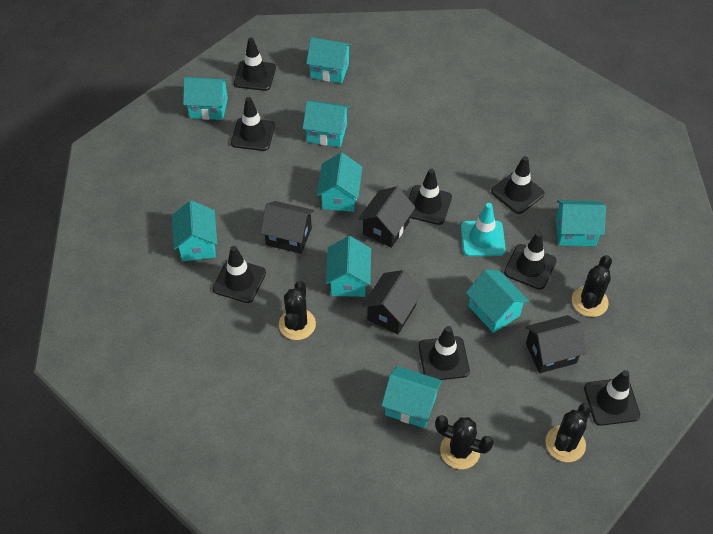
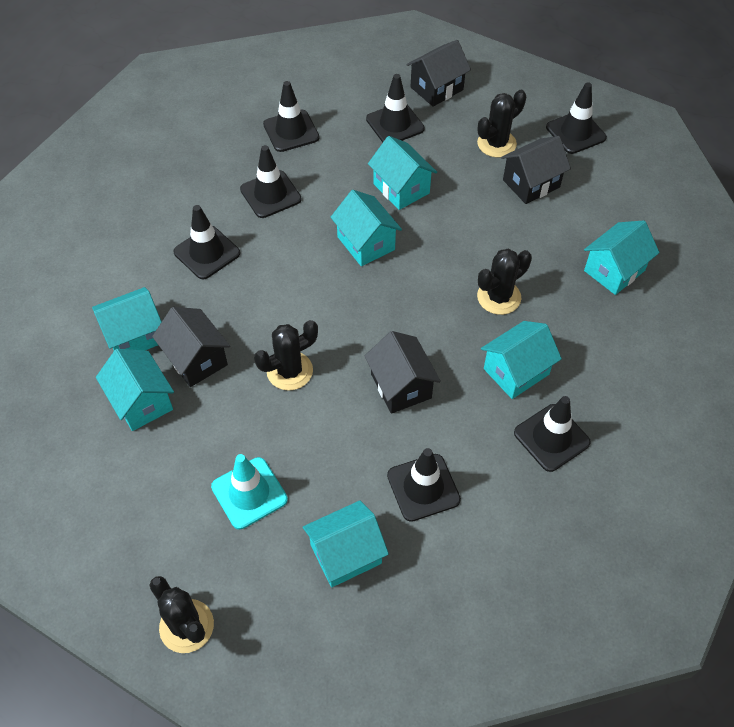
black traffic cone: [213,246,266,303] [231,97,275,151] [234,38,276,91] [409,169,452,225] [419,326,470,380] [491,156,545,214] [504,232,557,290] [584,370,640,426] = 8 -> [173,205,240,279] [240,145,301,218] [263,81,319,152] [366,74,425,143] [387,448,461,522] [514,396,591,472] [546,82,607,154] = 7
turquoise house: [172,200,217,261] [183,77,228,120] [303,100,350,147] [306,37,352,83] [317,153,362,212] [326,236,371,297] [381,366,442,428] [466,270,529,333] [556,200,606,246] = 9 -> [92,287,162,350] [96,349,174,431] [303,500,389,587] [331,190,402,266] [368,136,437,210] [481,321,562,399] [584,220,660,295] = 7

